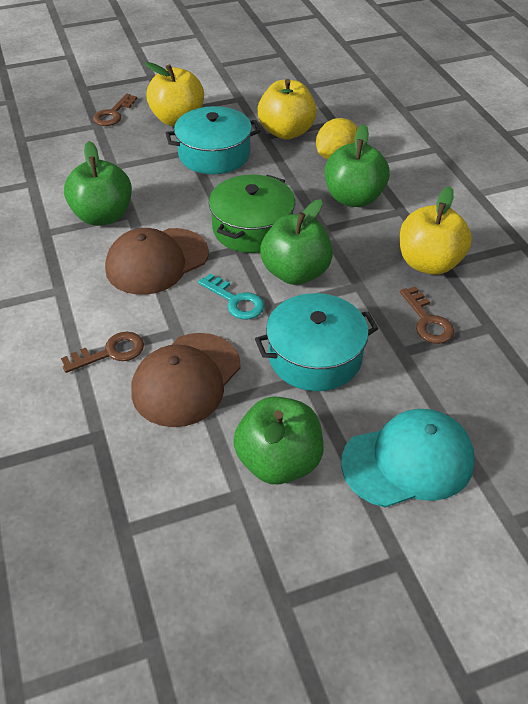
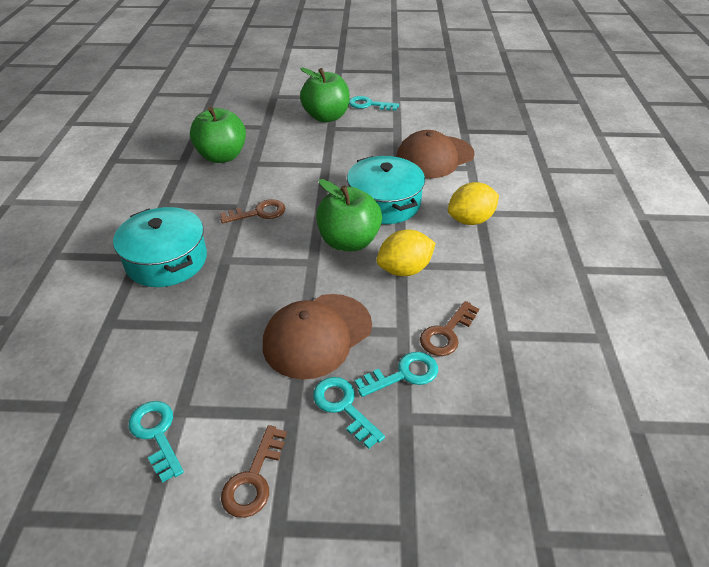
green apple: [64,141,132,226] [233,396,324,484] [260,199,333,285] [325,124,390,207] = 4 -> [190,107,246,163] [300,68,350,122] [316,179,382,251] = 3
green pot: [209,175,295,253] = 1 -> none = 0
turquoise cap: [341,409,475,508] = 1 -> none = 0
turquoise key: [198,273,264,320] = 1 -> [129,401,184,483] [313,377,385,449] [349,96,399,111] [355,352,438,397] = 4
yellow apple: [145,62,204,126] [258,79,317,139] [400,186,472,275] = 3 -> none = 0
yellow lemon: [316,118,358,160] = 1 -> [376,229,436,276] [448,182,499,225] = 2

